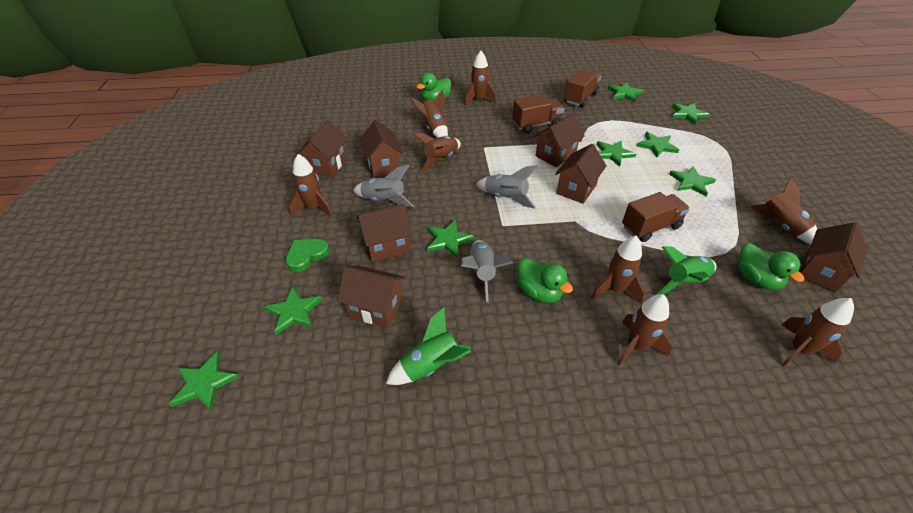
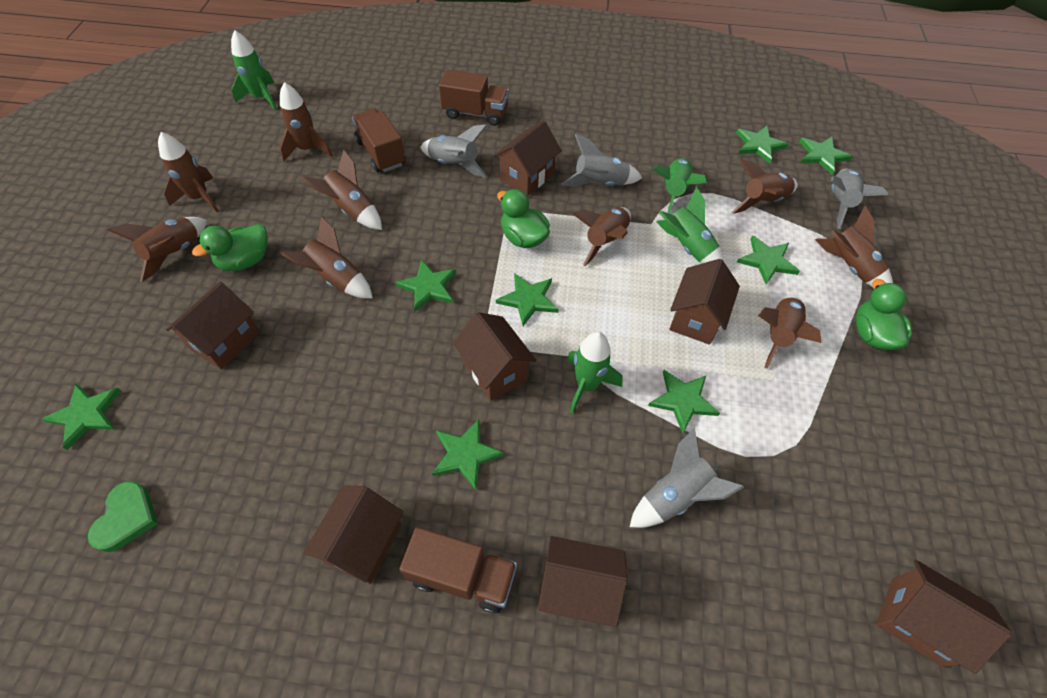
brown rocket: [289,154,333,217] [410,90,448,138] [412,133,461,172] [464,51,496,105] [591,236,645,304] [617,294,672,366] [750,178,817,244] [781,298,854,367] = 8 -> [107,217,207,282] [158,132,219,212] [280,82,333,161] [280,216,373,299] [302,150,382,230] [573,207,631,266] [732,160,798,214] [758,296,821,368] [815,205,893,287] = 9
green rocket: [386,307,472,385] [657,246,717,295] = 2 -> [231,30,277,111] [567,332,623,414] [653,158,707,214] [656,186,725,264] = 4
grey rocket: [353,165,414,207] [461,240,513,302] [476,165,538,209] = 3 -> [420,125,488,178] [562,134,642,187] [630,429,744,528] [831,169,888,229] = 4

